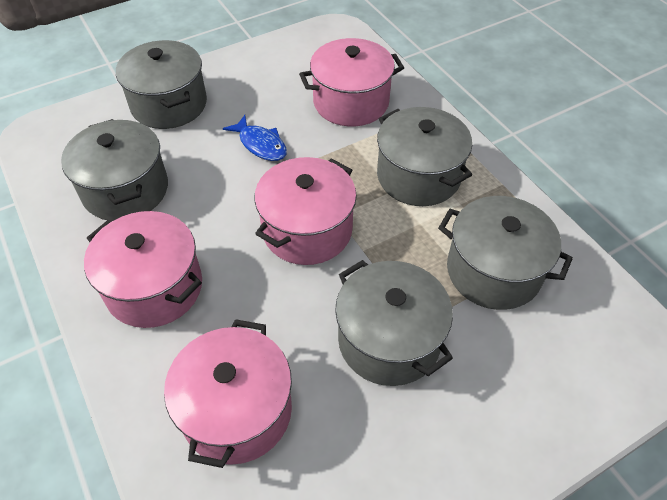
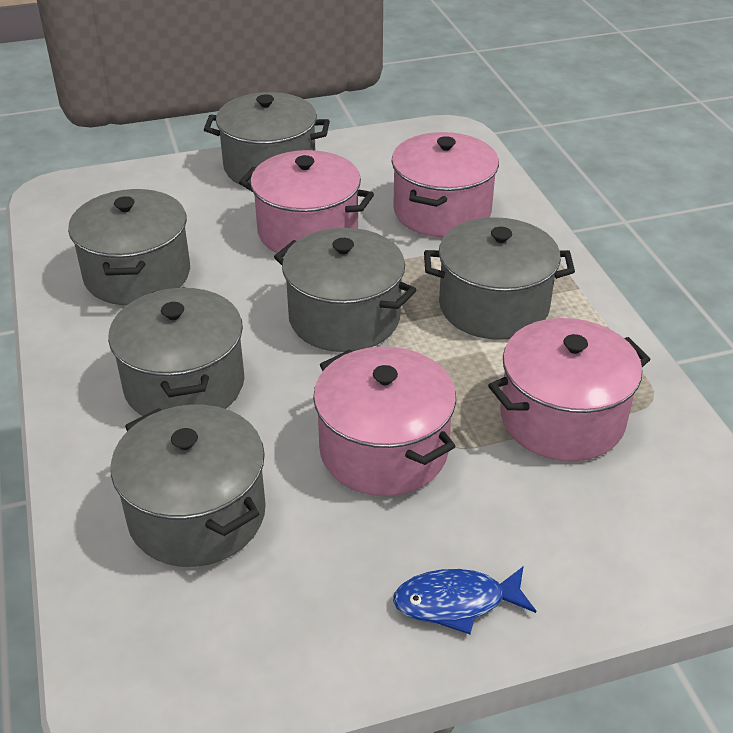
grey pot: [61,119,168,221] [116,40,207,129] [335,260,453,386] [377,107,472,206] [438,196,573,310] = 5 -> [68,189,190,305] [108,287,245,416] [111,405,266,567] [204,92,330,185] [274,228,416,352] [424,217,575,340] = 6

